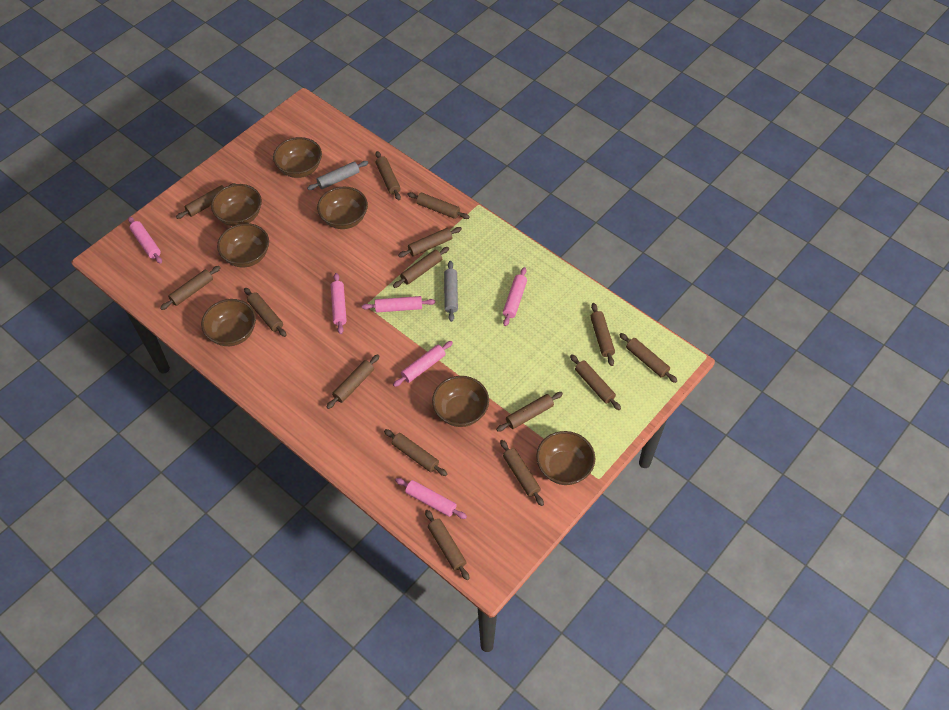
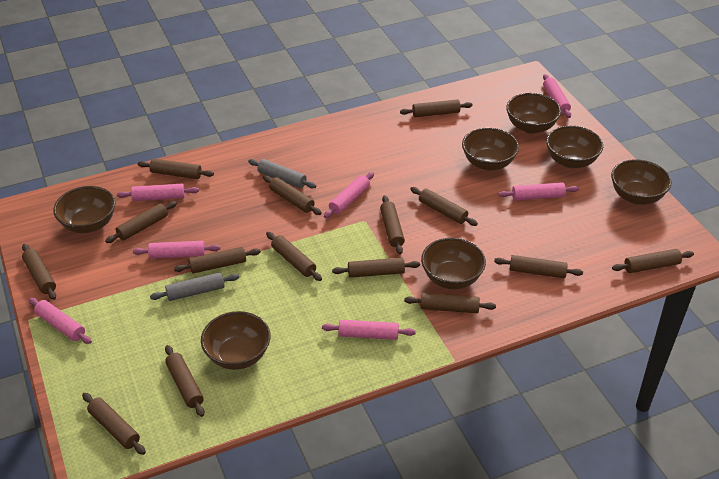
pink rolling pin: [128,217,162,264] [331,273,347,334] [362,296,435,313] [393,341,453,387] [395,478,467,519] [503,267,527,326] = 6 -> [28,298,92,344] [117,184,199,201] [133,241,220,259] [322,320,416,340] [324,172,374,218] [499,182,579,201] [543,74,571,118] = 7

